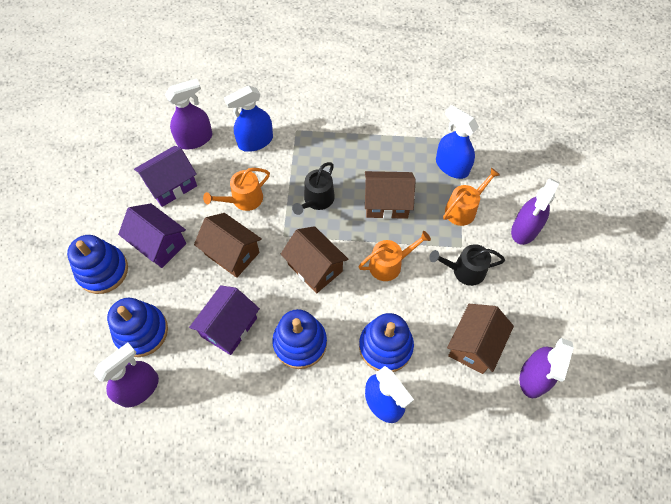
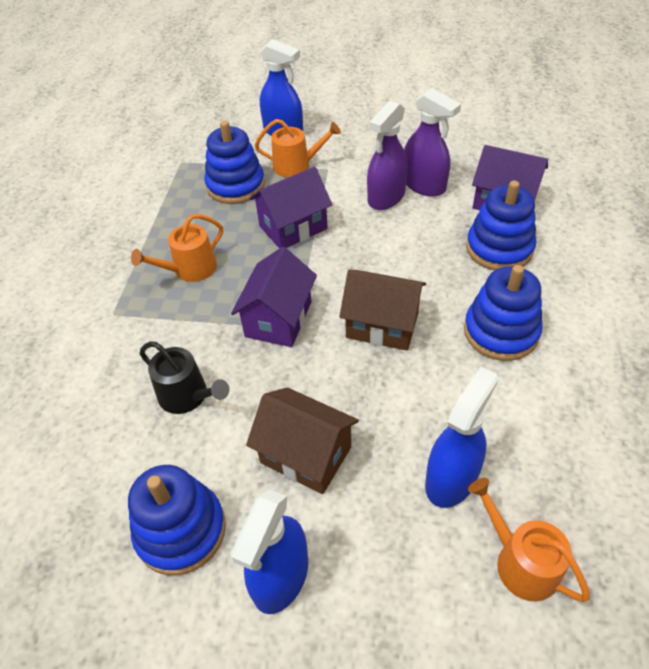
black watering can: [292,162,335,215] [429,244,505,286] = 2 -> [140,342,229,414] = 1
brown house: [194,213,262,278] [280,226,348,293] [365,171,416,219] [447,304,514,374] = 4 -> [246,387,359,494] [339,269,426,351] = 2
purple spray bottle: [93,342,159,407] [165,78,212,150] [511,178,560,245] [520,338,574,398] = 4 -> [367,101,408,210] [404,88,461,197] = 2

